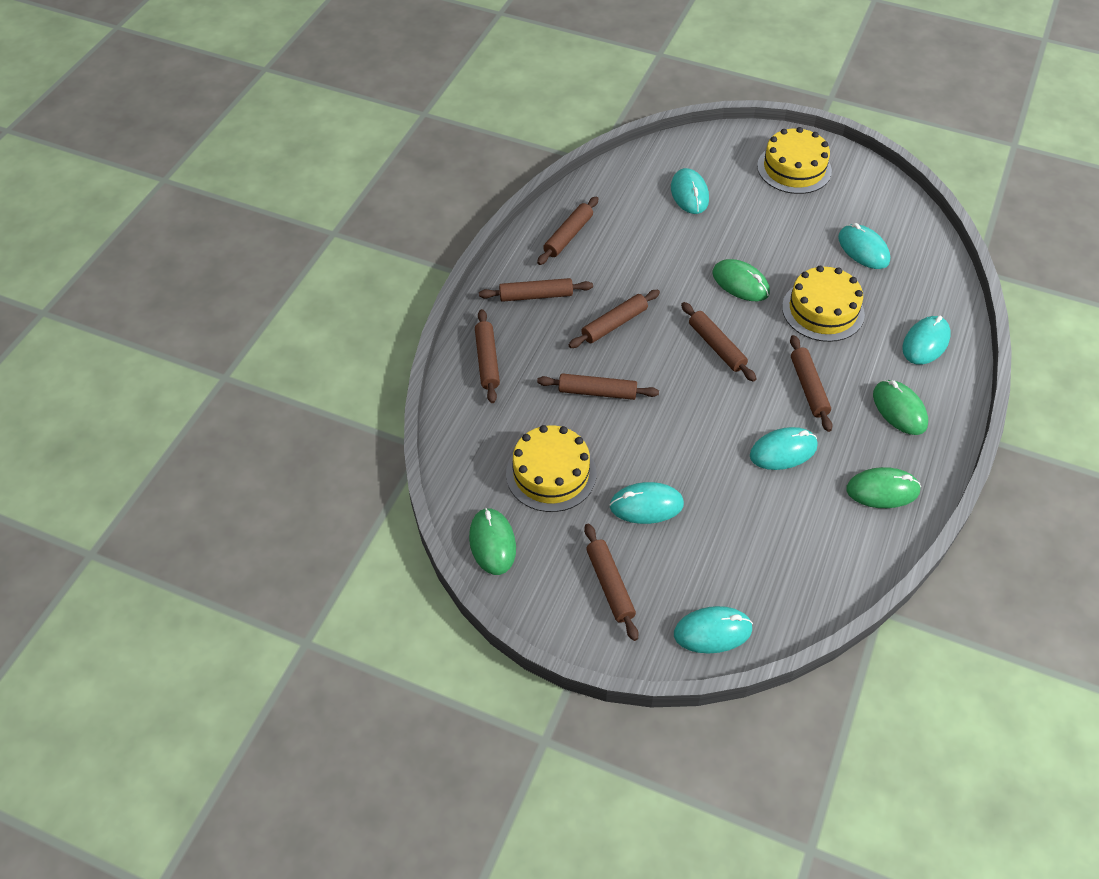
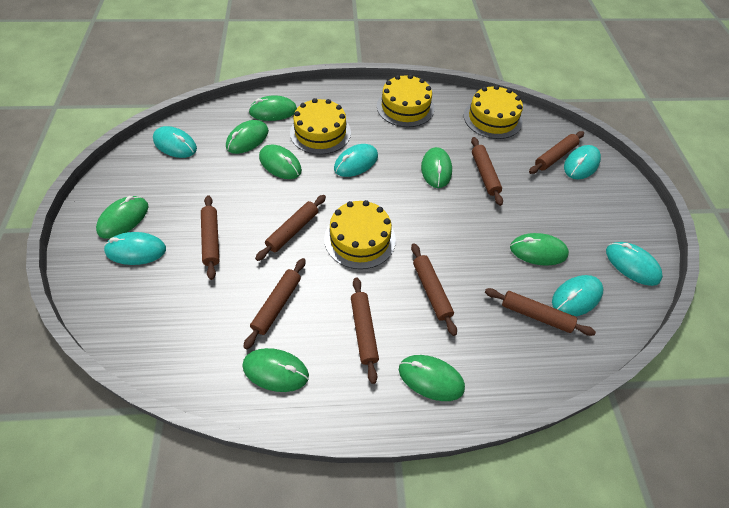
green mouse: [469,508,516,575] [713,259,770,301] [846,467,921,508] [873,380,928,435] = 4 -> [96,196,149,239] [226,120,269,154] [243,348,309,392] [248,95,297,121] [259,145,302,179] [399,355,465,401] [421,147,452,188] [510,233,569,266] = 8
yellow cake: [506,425,596,512] [757,127,832,194] [782,266,865,342] = 3 -> [290,98,351,155] [324,200,396,269] [377,74,434,127] [464,85,523,139] = 4

